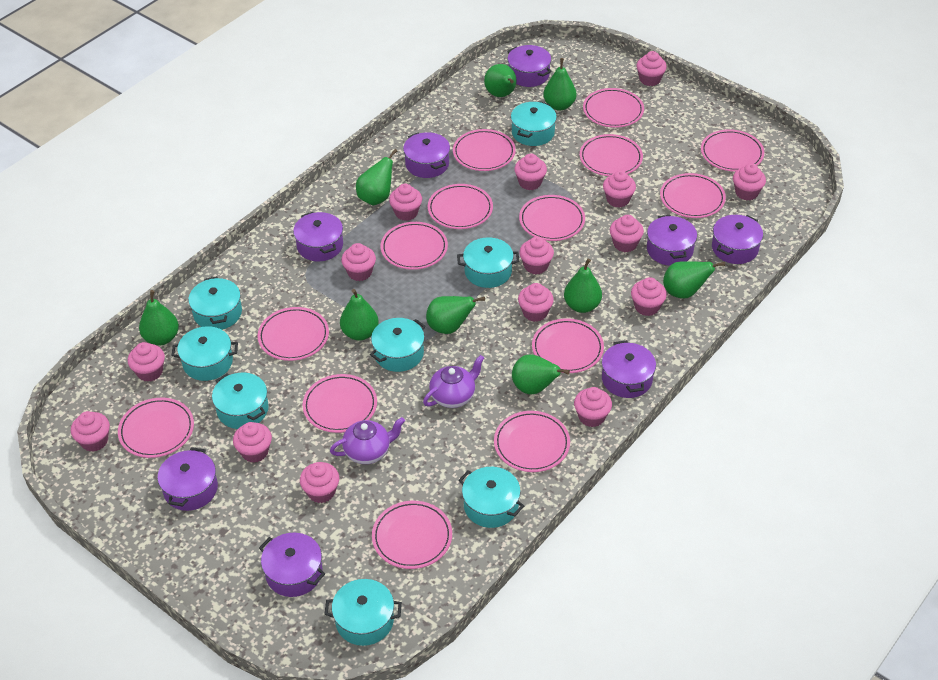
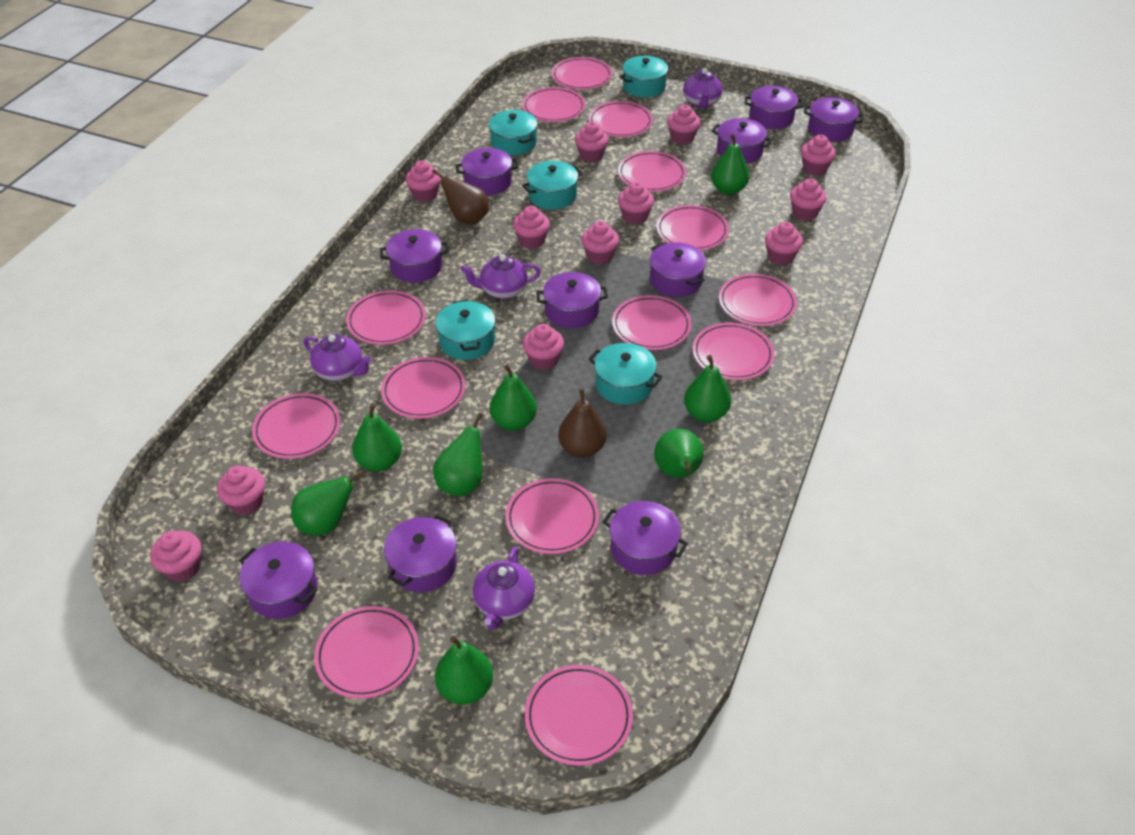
brown pear: none = 0 -> [432,169,489,224] [558,388,606,458] = 2
green pear: [139,290,179,345] [340,289,379,341] [356,149,397,205] [426,296,485,334] [484,64,517,97] [512,354,570,395] [543,58,576,110] [564,259,602,313] [663,261,725,299] = 9 -> [291,471,365,535] [352,403,402,471] [433,412,484,497] [435,636,493,704] [490,365,537,431] [654,429,704,478] [684,355,731,422] [711,134,749,195] = 8
pink cupcake: [71,411,110,452] [128,342,165,382] [233,422,272,463] [300,462,339,503] [341,243,376,281] [389,184,422,221] [514,154,547,190] [518,283,554,322] [519,236,554,274] [574,387,612,427] [603,171,636,208] [610,215,644,252] [631,277,667,316] [636,51,667,86] [733,163,766,200] = 15 -> [150,531,201,582] [217,466,265,515] [406,160,441,202] [513,206,550,249] [523,324,564,370] [575,122,609,162] [582,221,619,264] [618,182,654,224] [667,105,701,145] [765,222,803,265] [790,178,826,221] [801,135,836,176] = 12
purple pot: [158,447,218,511] [259,533,325,597] [293,212,343,261] [403,132,450,178] [507,45,552,87] [602,340,656,398] [647,215,697,266] [712,215,763,264] = 8 -> [239,541,318,619] [380,229,449,283] [384,514,457,592] [456,148,519,196] [536,272,608,328] [602,501,688,575] [650,242,706,297] [712,118,772,164] [745,86,803,129] [804,97,864,142] = 10
purple teapot: [330,417,405,464] [423,355,484,408] = 2 -> [304,334,371,381] [461,255,541,299] [473,547,535,630] [683,68,722,108] = 4
turquoise pot: [172,326,238,381] [188,276,242,330] [212,373,269,429] [325,579,402,646] [370,318,426,372] [457,237,519,288] [459,467,524,528] [511,101,557,146] = 8 -> [436,299,496,360] [489,110,538,155] [522,161,583,209] [589,343,662,405] [619,56,671,97] = 5

